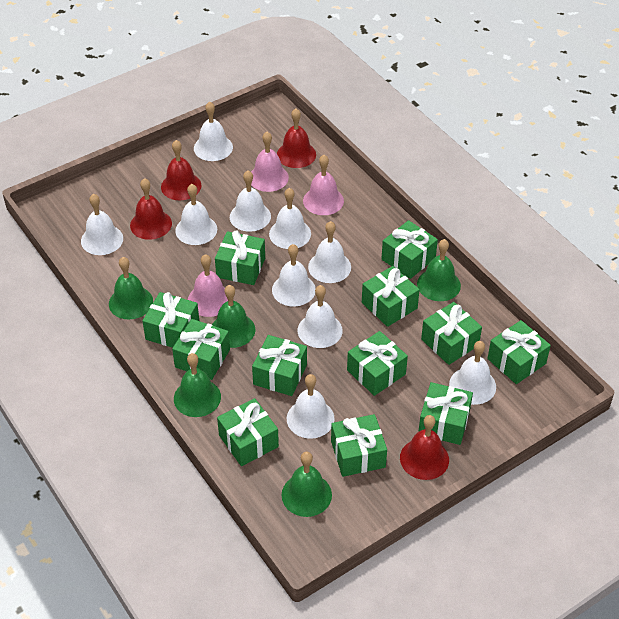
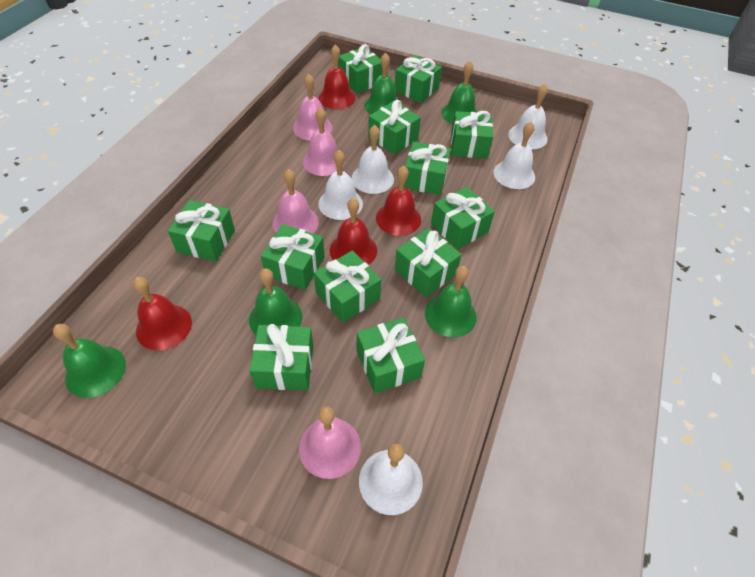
pink bell: [188,254,228,317] [251,132,289,192] [303,155,344,215] = 3 -> [272,169,319,233] [293,74,332,141] [299,407,361,479] [303,108,344,176] = 4
white bell: [81,194,123,255] [175,184,217,245] [194,102,233,161] [230,171,271,232] [269,188,311,249] [272,244,316,307] [287,374,335,439] [298,285,343,348] [308,221,351,283] [449,341,496,405] = 10 -> [318,150,363,220] [352,125,394,194] [359,444,423,515] [493,122,535,189] [508,84,548,149] = 5

